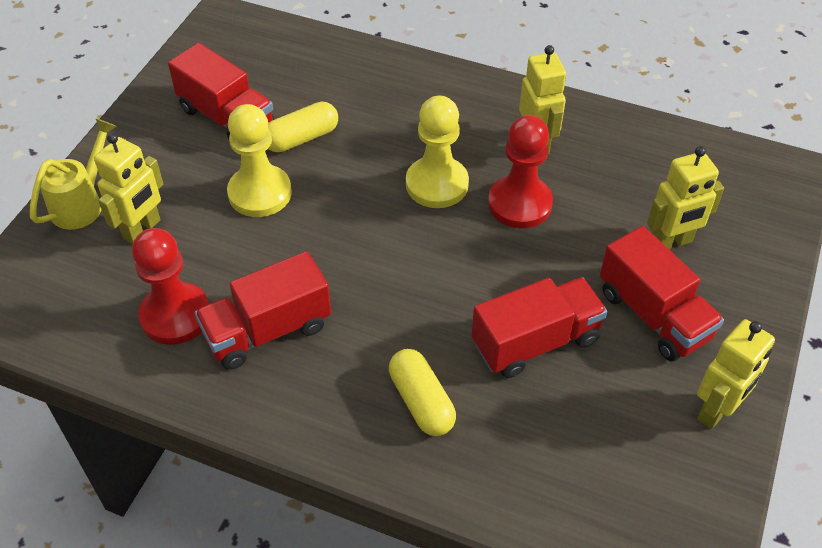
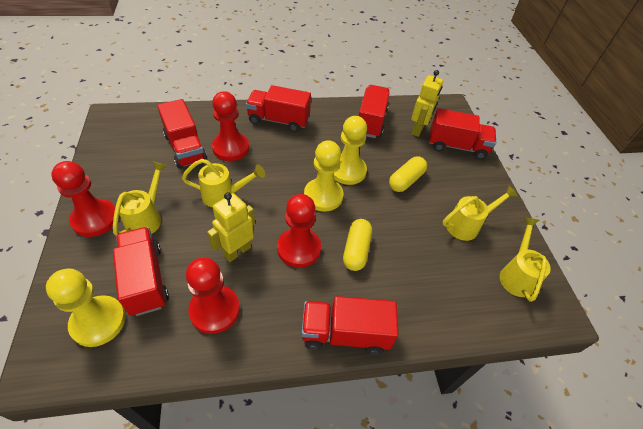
red pawn: [132,228,209,345] [488,115,553,228] = 2 -> [51,161,115,237] [186,257,240,334] [212,91,249,161] [277,194,321,268] = 4
red truck: [168,43,275,139] [195,251,331,370] [472,277,607,378] [600,226,724,361] = 4 -> [113,227,169,316] [157,99,207,169] [246,85,311,132] [301,296,399,355] [359,85,390,138] [429,108,496,160] = 6
yellow pawn: [227,104,292,217] [406,96,469,208] = 2 -> [46,268,126,347] [304,140,344,212] [334,116,367,185] = 3
yellow robot: [94,133,163,244] [519,45,566,154] [647,146,724,249] [697,319,775,429] = 4 -> [207,192,255,262] [411,70,443,137] = 2
yellow watering can: [30,118,117,230] = 1 -> [113,161,167,235] [182,159,265,207] [442,186,518,241] [500,217,551,302] = 4

